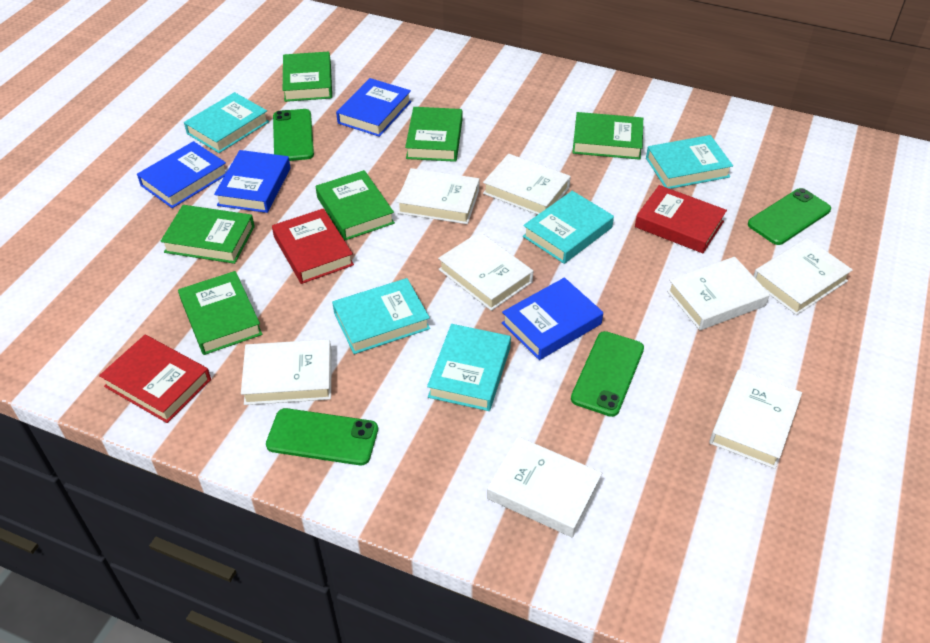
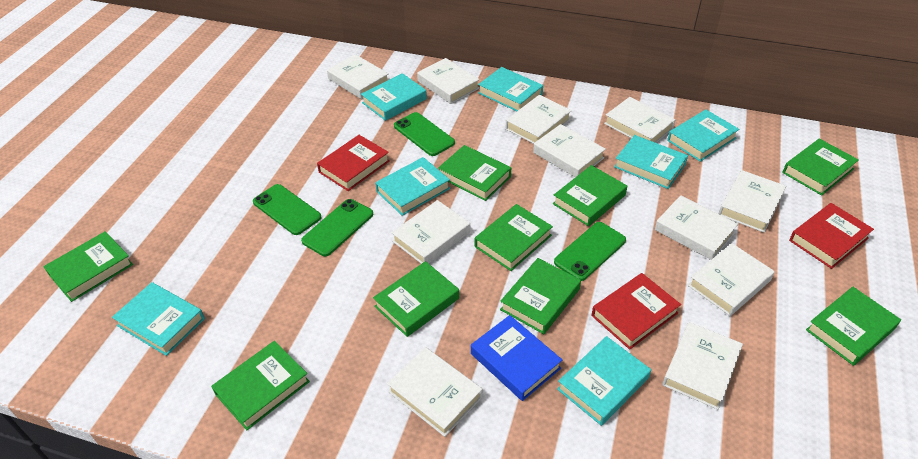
blue book: [137,141,227,208] [214,150,291,213] [336,78,411,137] [502,278,603,360] = 4 -> [471,315,562,401] = 1
green book: [160,205,255,264] [178,271,262,355] [283,52,332,102] [316,170,395,240] [405,107,462,162] [572,112,643,160] = 6 -> [43,231,133,302] [211,341,310,430] [373,261,459,337] [438,145,511,201] [475,204,553,271] [500,258,581,334] [553,165,627,226] [782,139,859,196] [806,287,901,366] = 9
turquoise book: [184,92,269,153] [332,278,430,354] [427,324,511,411] [523,191,614,264] [646,135,733,189] = 5 -> [112,282,205,356] [361,73,427,121] [375,157,450,216] [478,67,543,111] [557,336,651,426] [614,135,688,189] [667,109,739,162] = 7
white book: [241,339,332,405] [397,168,479,224] [438,232,533,311] [483,154,571,215] [487,437,602,538] [667,257,770,330] [709,370,802,469] [754,238,853,315] = 8 -> [327,54,389,99] [387,347,482,437] [391,200,470,264] [417,58,480,104] [506,95,572,144] [533,124,606,177] [604,97,675,143] [655,195,738,260] [662,322,743,410] [688,243,775,316] [718,170,786,233] = 11

